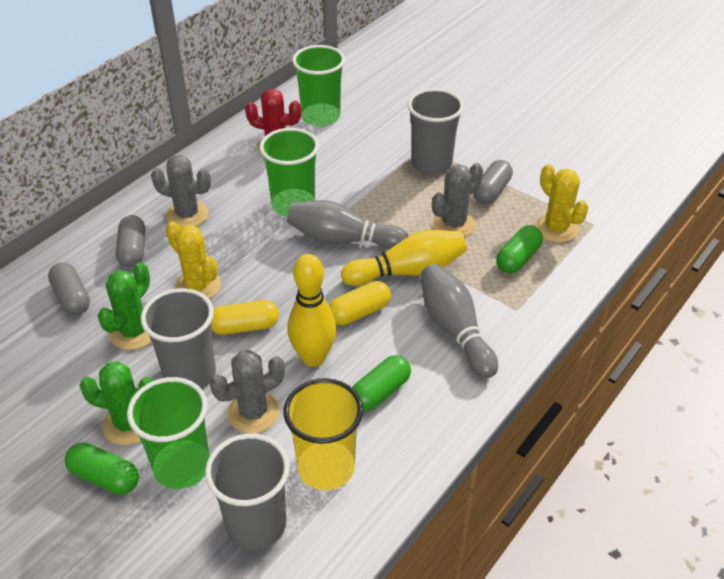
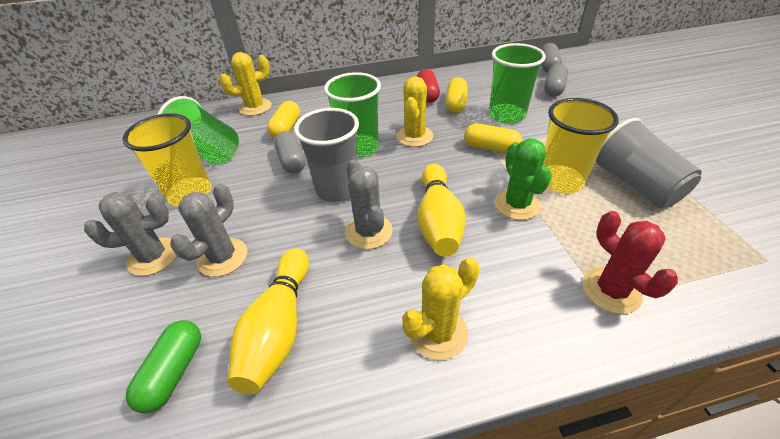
green cactus: [79,361,154,445] [97,262,152,350] = 2 -> [494,138,552,220] = 1
green capsule: [65,443,139,495] [352,355,411,412] [496,225,543,273] = 3 -> [126,320,201,413] = 1
grey bowling pin: [287,200,409,250] [421,264,498,378] = 2 -> none = 0
grey cup: [141,288,216,389] [205,434,290,550] [408,88,464,174] = 3 -> [294,108,359,202] [594,118,702,208] = 2
red capsule: none = 0 -> [417,69,440,103] = 1
yellow cactus: [166,222,221,299] [535,164,589,243] = 2 -> [220,52,272,116] [396,76,433,147] [402,258,480,360] = 3
yellow capsule: [211,300,279,335] [329,281,391,325] = 2 -> [267,101,300,138] [446,77,468,113] [464,123,522,153] = 3
yellow cup: [284,378,363,490] = 1 -> [122,113,211,206] [543,98,619,193] = 2

